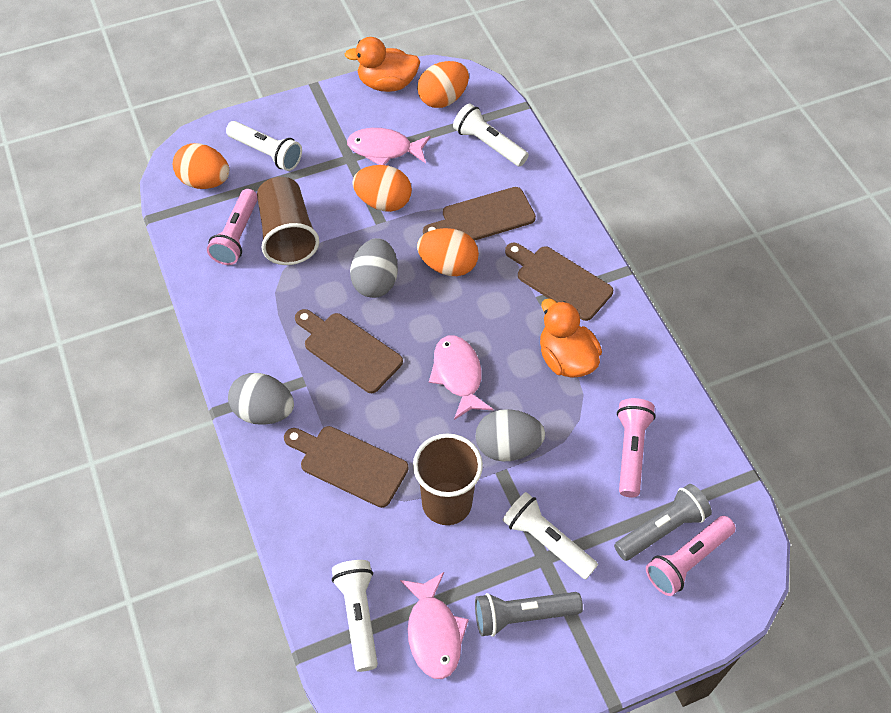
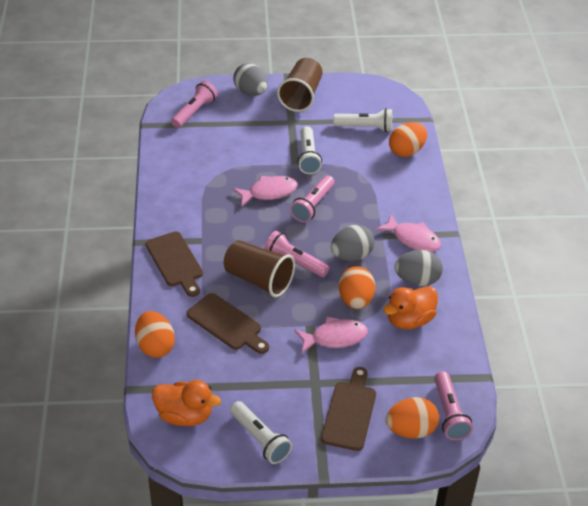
brown cutting board: [284,426,409,508] [295,309,403,393] [423,187,536,241] [505,243,613,321] = 4 -> [146,231,203,297] [187,293,269,354] [321,367,376,451] = 3
grey flashlight: [475,592,583,637] [614,484,712,561] = 2 -> none = 0
pink flashlight: [207,189,258,265] [617,398,656,497] [646,516,736,596] = 3 -> [171,81,217,128] [264,231,330,277] [290,175,335,223] [434,371,473,440] = 4
white flashlight: [226,121,302,171] [332,560,378,672] [453,103,529,166] [502,492,598,579] = 4 -> [230,401,292,464] [297,126,322,174] [334,108,392,132] = 3

